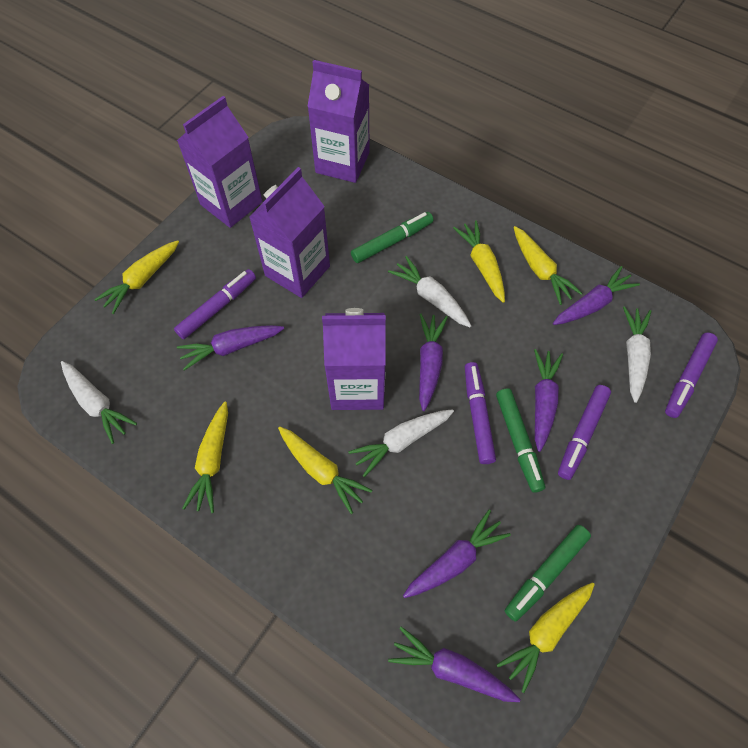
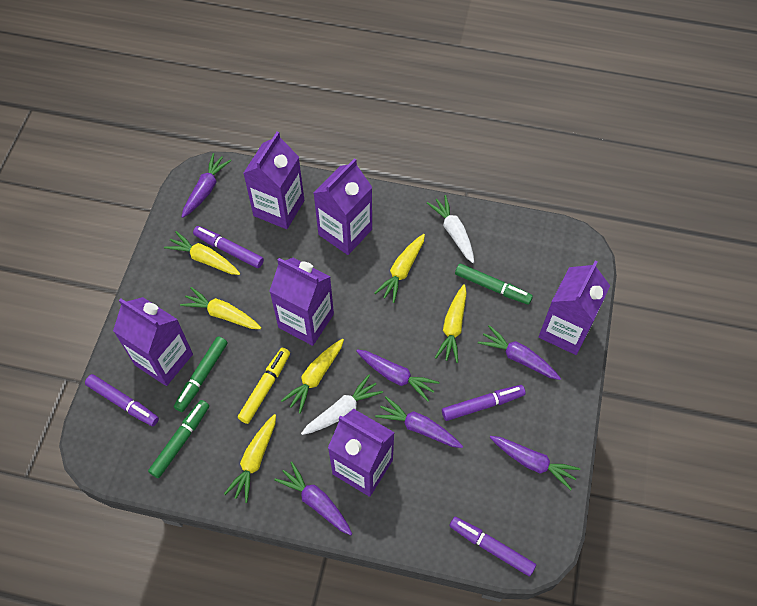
purple carton: [177,96,262,228] [249,167,330,298] [307,60,370,183] [322,308,386,410] = 4 -> [113,297,193,386] [243,132,304,229] [269,258,334,346] [314,158,372,255] [328,409,395,497] [539,261,610,355] = 6
white carrot: [61,361,137,444] [348,409,454,477] [388,256,471,327] [623,306,651,403] = 4 -> [301,375,383,435] [427,195,474,263] = 2
yellow marker: none = 0 -> [238,348,290,424] = 1

